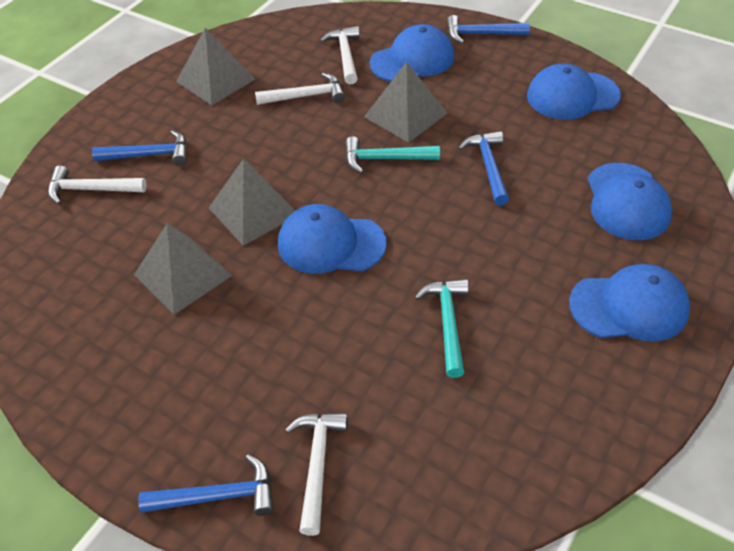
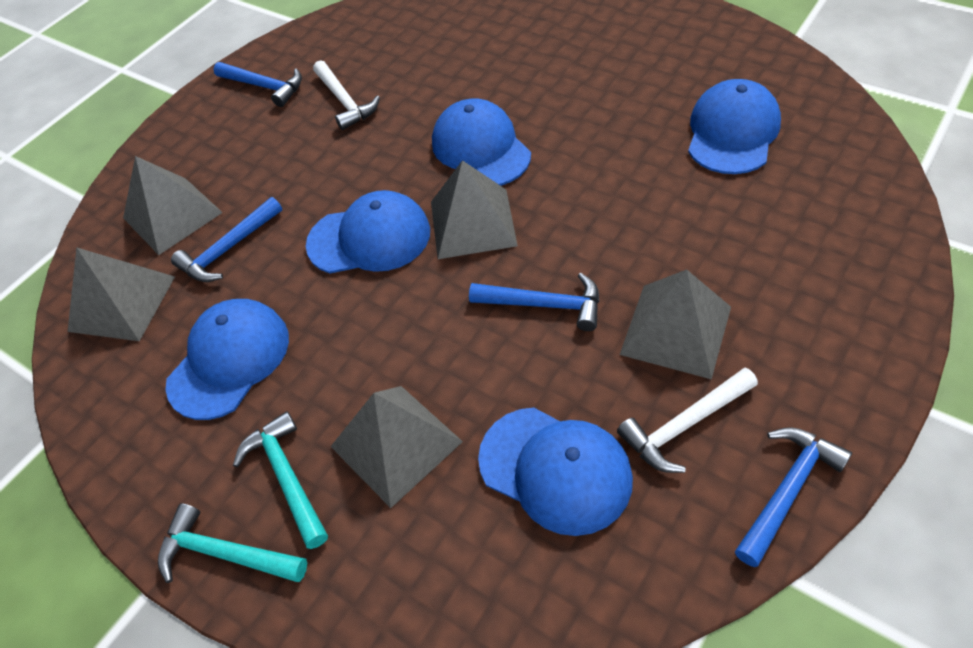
grey pyramid: [134,223,232,315] [176,28,255,105] [209,159,295,246] [364,62,448,143] = 4 -> [68,247,175,341] [123,156,223,255] [330,386,463,508] [431,160,518,259] [620,269,731,379] = 5
white hammer: [48,166,146,204] [255,73,345,105] [285,413,348,536] [320,26,360,84] = 4 -> [313,60,380,130] [617,367,758,473] = 2

